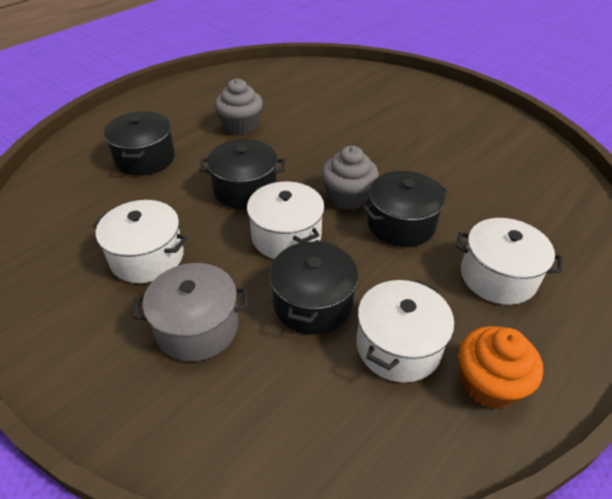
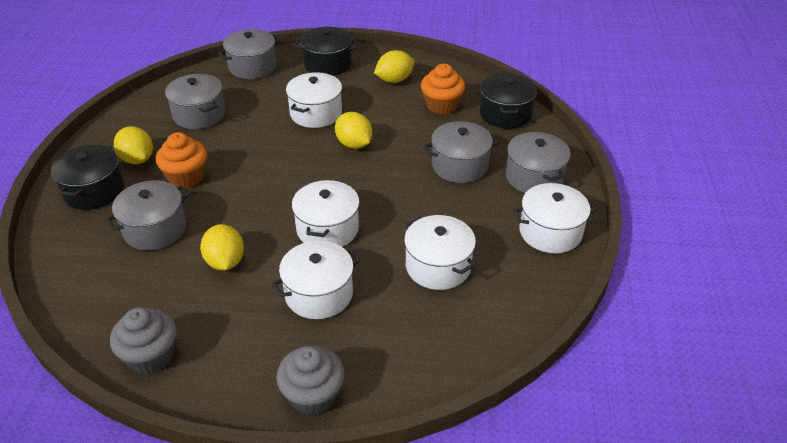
black pot: [104,112,175,175] [199,139,285,209] [269,240,358,335] [362,171,448,247] = 4 -> [51,145,124,210] [295,27,358,76] [480,73,537,129] = 3
grey pot: [133,263,248,361] = 1 -> [106,180,190,250] [165,74,225,129] [218,29,280,79] [424,121,499,183] [506,132,570,193] = 5
orange cupcake: [459,326,543,409] = 1 -> [156,132,207,188] [421,64,465,115] = 2
white pot: [93,200,188,283] [247,182,325,259] [356,280,454,383] [456,218,562,305] = 4 -> [272,241,360,319] [286,72,342,128] [292,180,360,247] [404,215,476,290] [513,183,597,253] = 5
yellow lemon: none = 0 -> [114,126,153,164] [200,224,244,271] [335,112,372,149] [374,50,414,83] = 4

